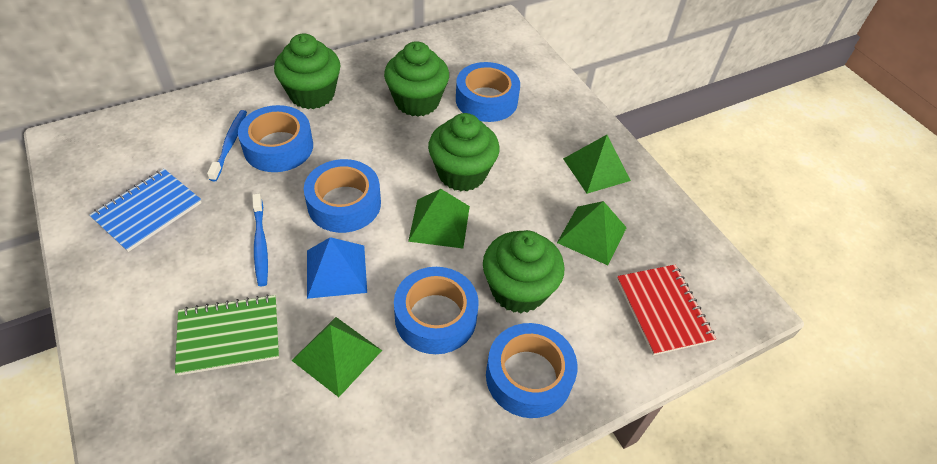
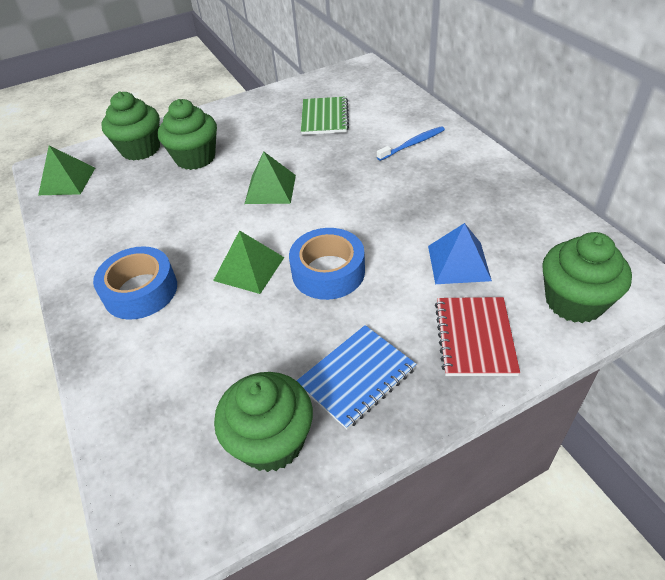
blue tape: [238,105,313,172] [304,159,381,233] [394,267,479,354] [456,62,520,122] [486,323,578,418] = 5 -> [93,246,177,320] [289,228,365,300] = 2
blue toothbrush: [207,110,247,182] [252,194,268,286] = 2 -> [377,126,445,161] = 1
green pyramid: [292,317,382,397] [408,189,470,248] [557,201,627,265] [563,135,631,194] = 4 -> [38,145,95,195] [213,230,284,294] [244,152,296,204] = 3

